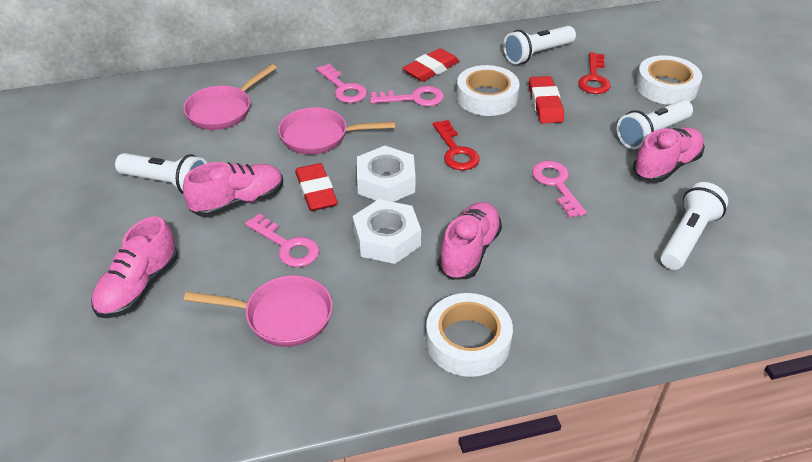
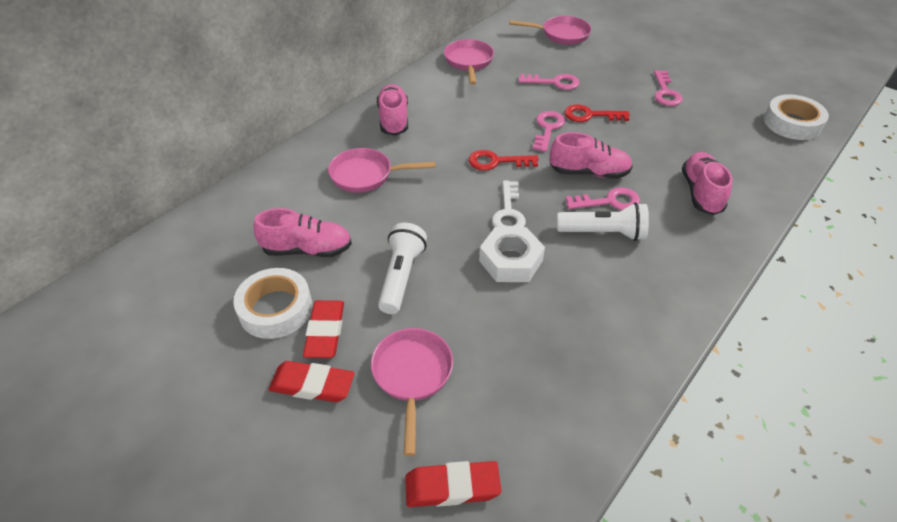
pink pan: [183,64,277,130] [184,275,333,347] [278,107,396,154] = 3 -> [328,148,436,193] [371,328,453,456] [444,39,494,85] [509,16,592,45] = 4
white flashlight: [115,153,207,194] [503,26,576,64] [617,100,693,149] [660,182,728,270] = 4 -> [378,223,427,314] [557,202,649,241] = 2
white key: none = 0 -> [492,180,526,227] = 1
white nut: [353,199,421,264] [357,146,415,202] = 2 -> [479,227,545,282] = 1
white tape: [426,293,513,377] [456,65,520,116] [636,55,702,105] = 3 -> [233,268,312,339] [764,94,829,140] = 2

